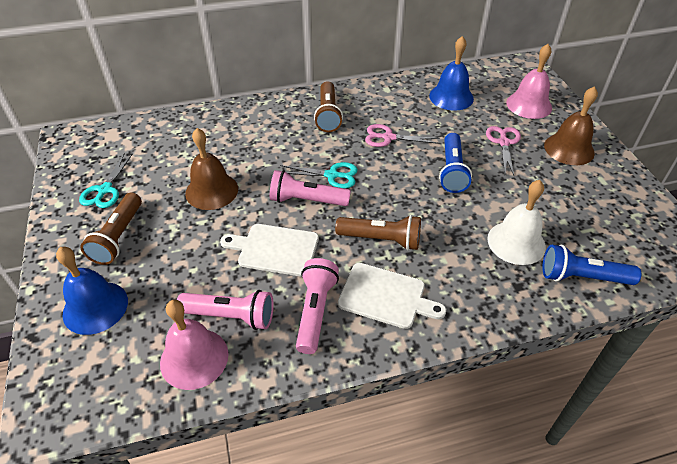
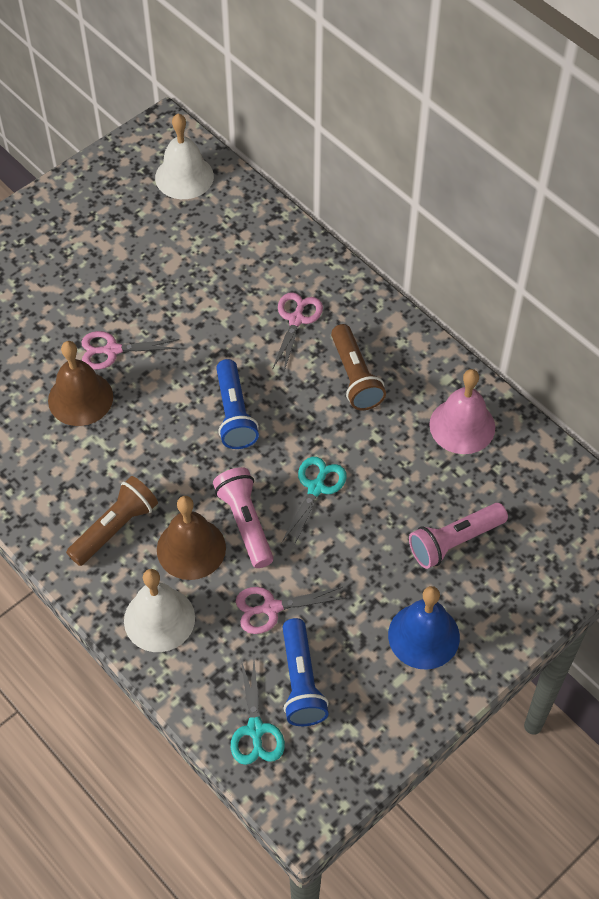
blue bell: [56,247,128,335] [429,36,474,111] = 2 -> [388,586,460,670] = 1
brown flashlight: [80,193,142,265] [314,81,343,132] [335,215,421,250] = 3 -> [66,476,158,566] [331,324,386,410] = 2
pink bell: [160,300,228,390] [506,44,552,119] = 2 -> [429,369,495,454] = 1
pink flashlight: [177,290,274,330] [270,170,351,206] [296,258,339,354] = 3 -> [213,467,273,568] [409,503,508,569] = 2
pink scissors: [365,124,440,147] [486,126,521,177] = 2 -> [81,331,180,370] [236,587,345,634] [272,292,323,371] = 3
white bell: [488,180,546,265] = 1 -> [124,569,195,652] [155,114,214,199] = 2
white cutting board: [220,224,319,277] [338,263,446,329] = 2 -> none = 0

